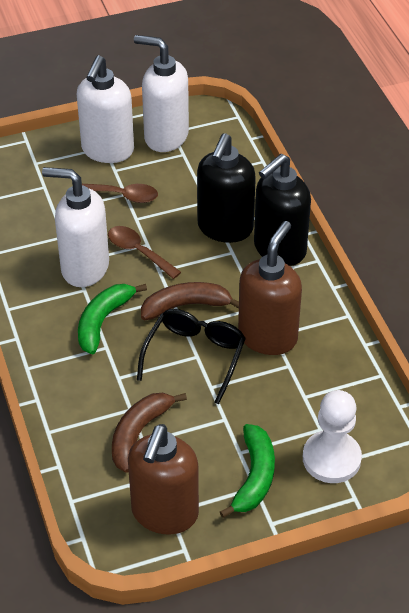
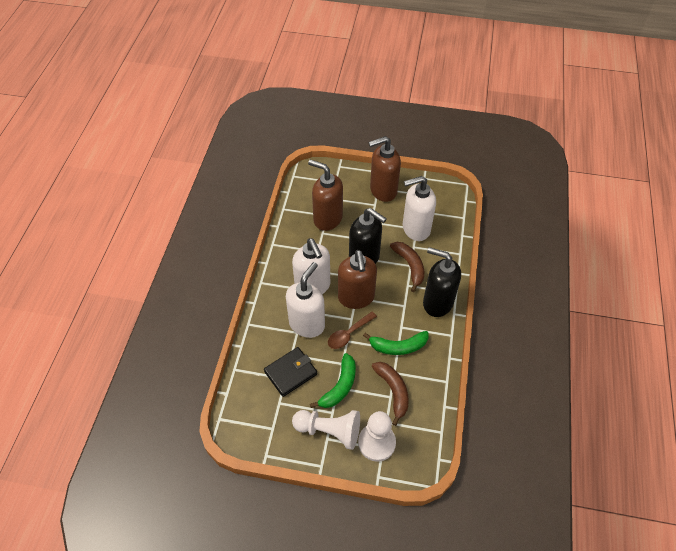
black glasses: [137,309,246,404] = 1 -> none = 0
black wallet: none = 0 -> [264,347,317,397] = 1
brown soap dispenser: [128,424,199,534] [238,221,302,355] = 2 -> [308,160,343,231] [338,250,377,309] [369,136,401,202] = 3
brown spoon: [82,184,158,203] [108,226,181,279] = 2 -> [328,312,377,349] = 1
white pawn: [303,390,362,483] = 1 -> [292,410,360,450] [358,411,396,462] = 2

